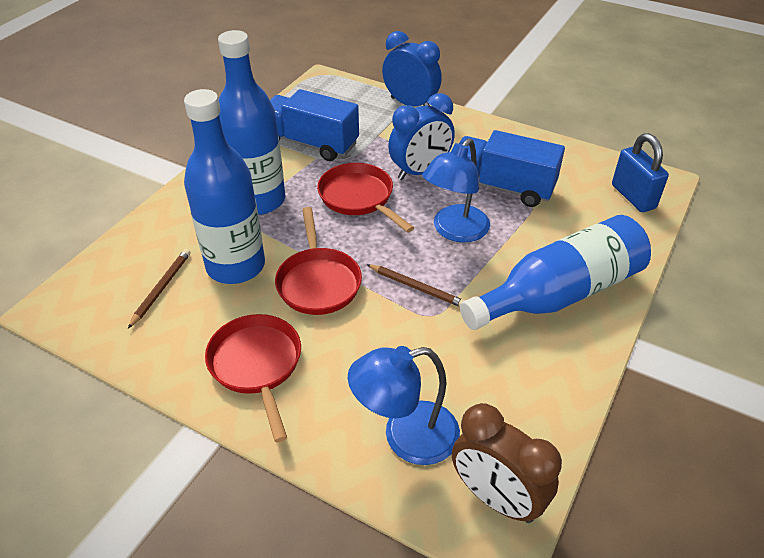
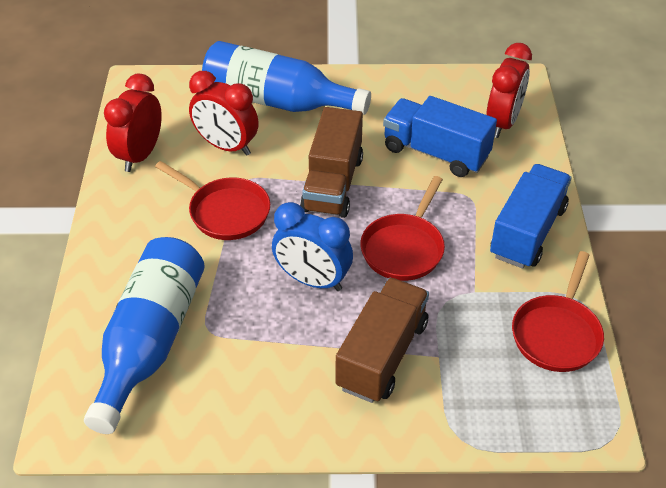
blue bottle: [184,89,265,284] [218,30,286,215] [460,215,651,330] = 3 -> [84,237,205,434] [202,41,371,115] = 2
blue clock: [382,31,442,106] [388,93,455,180] = 2 -> [272,202,353,291] = 1
blue lamp: [348,346,460,465] [422,138,490,242] = 2 -> none = 0
blue padlock: [612,133,669,212] = 1 -> none = 0
brown clock: [452,403,562,523] = 1 -> none = 0
brown pencil: [128,249,191,329] [366,264,465,307] = 2 -> none = 0
brown truck: none = 0 -> [300,107,363,218] [336,278,429,403] = 2
red clock: none = 0 -> [104,74,162,172] [189,71,259,156] [486,43,532,138] = 3

